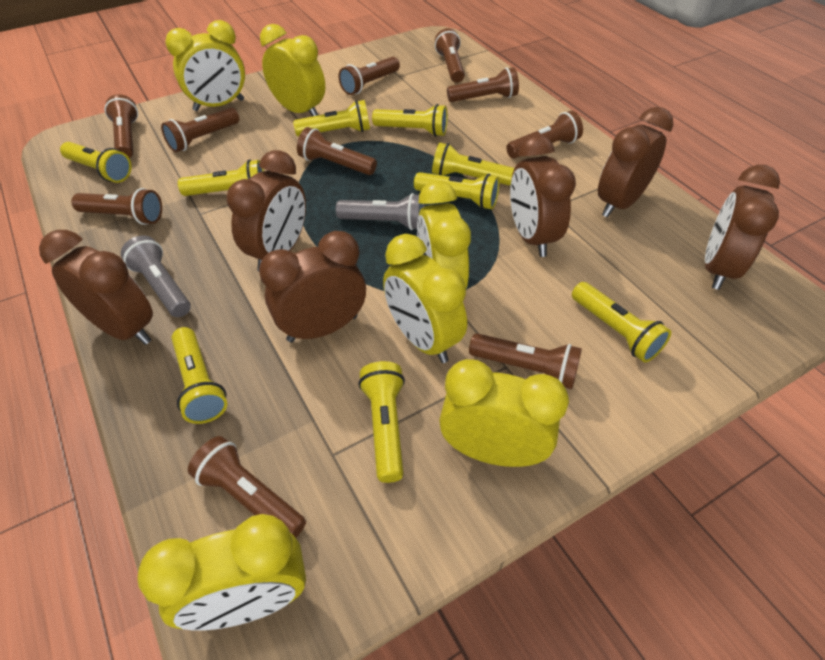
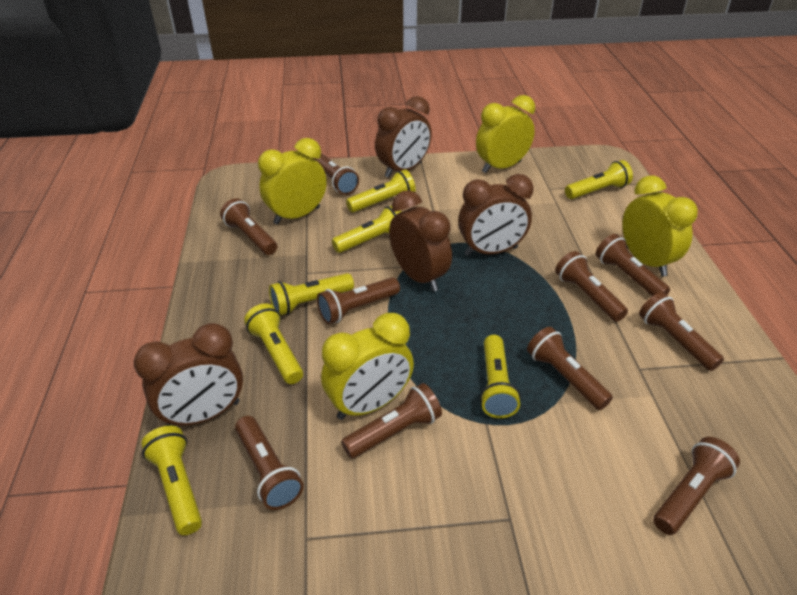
brown clock: [39,230,153,345] [227,150,306,272] [259,231,366,343] [510,135,576,257] [598,107,673,218] [705,165,780,290] = 6 -> [134,323,243,426] [375,96,432,178] [389,190,452,292] [458,174,534,256] = 4
grey flashlight: [121,235,191,317] [336,193,424,230] = 2 -> none = 0
yellow clock: [137,514,306,631] [165,20,245,111] [260,24,325,116] [383,234,467,363] [417,180,471,288] [439,359,569,467] = 6 -> [258,138,327,224] [321,313,414,420] [476,95,535,173] [622,176,698,277] = 4
yellow flashlight: [60,142,132,183] [171,327,227,424] [178,159,264,196] [293,100,370,136] [358,361,405,483] [372,104,448,137] [414,172,499,209] [432,142,514,185] [572,282,671,362] = 9 -> [141,426,202,535] [244,303,303,384] [269,273,354,315] [332,206,402,253] [346,170,416,212] [480,335,521,418] [565,160,633,199] = 7

